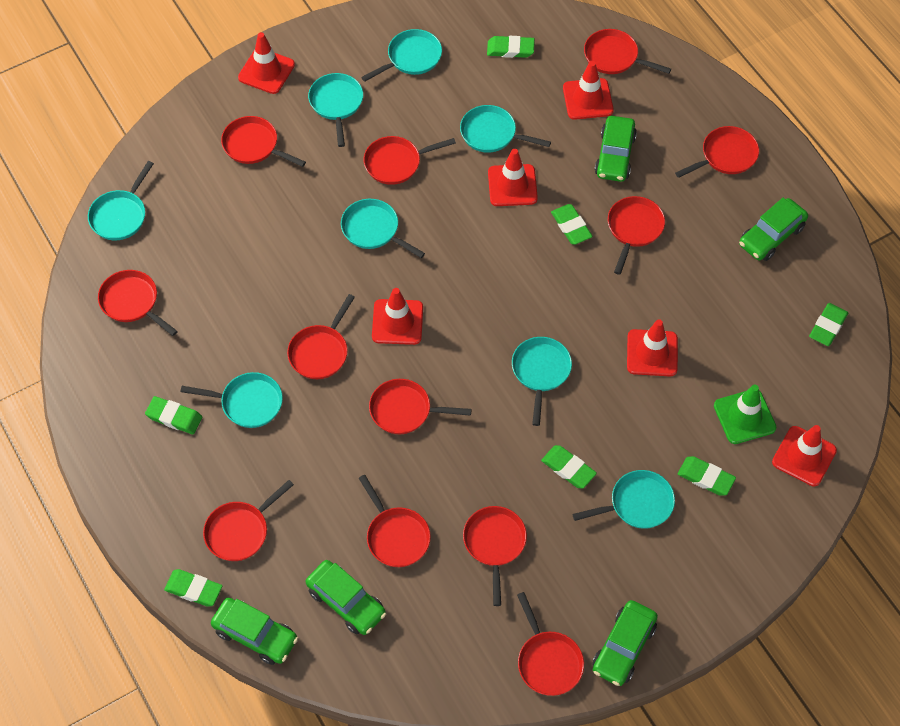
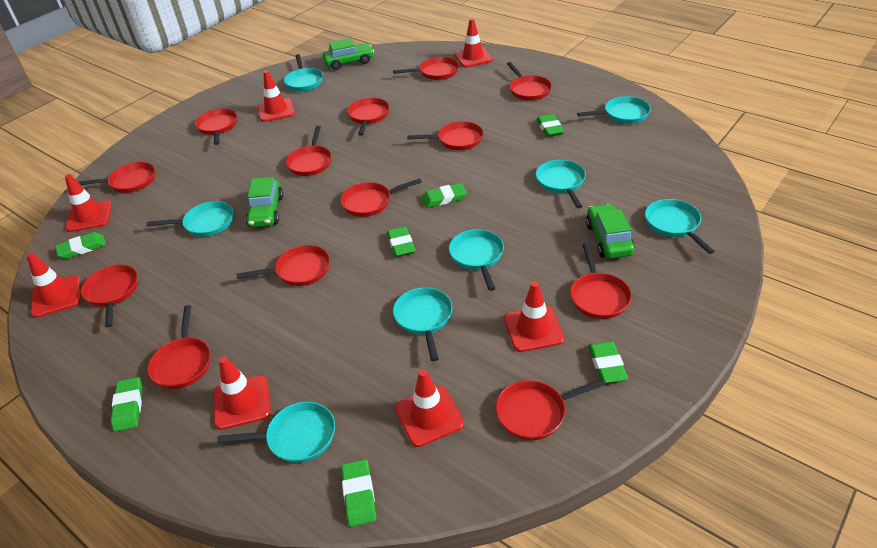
green car: [211,597,298,665] [306,560,386,635] [592,600,658,686] [595,116,637,182] [739,198,808,261] = 5 -> [246,177,283,228] [323,38,374,70] [586,204,635,259] = 3
green traffic cone: [714,385,776,444] = 1 -> none = 0
red pan: [98,270,178,336] [203,480,294,561] [221,116,306,167] [287,294,355,379] [359,475,431,567] [363,136,456,185] [369,379,472,434] [463,506,527,606] [517,592,584,696] [584,29,671,74] [608,196,665,275] [675,126,759,178] = 12 -> [78,162,155,193] [81,265,138,327] [147,305,211,389] [195,109,237,145] [236,245,330,286] [286,126,332,176] [341,179,422,217] [347,98,390,136] [393,57,459,80] [407,121,483,150] [496,378,606,440] [507,62,552,101] [570,243,632,319] = 13
red traffic cone: [238,32,295,94] [372,288,423,345] [488,149,538,206] [563,61,614,120] [627,320,678,376] [772,425,837,486] = 6 -> [26,253,81,318] [65,174,112,232] [214,356,271,430] [258,70,295,122] [395,369,464,447] [454,18,493,68] [504,281,565,352] = 7

